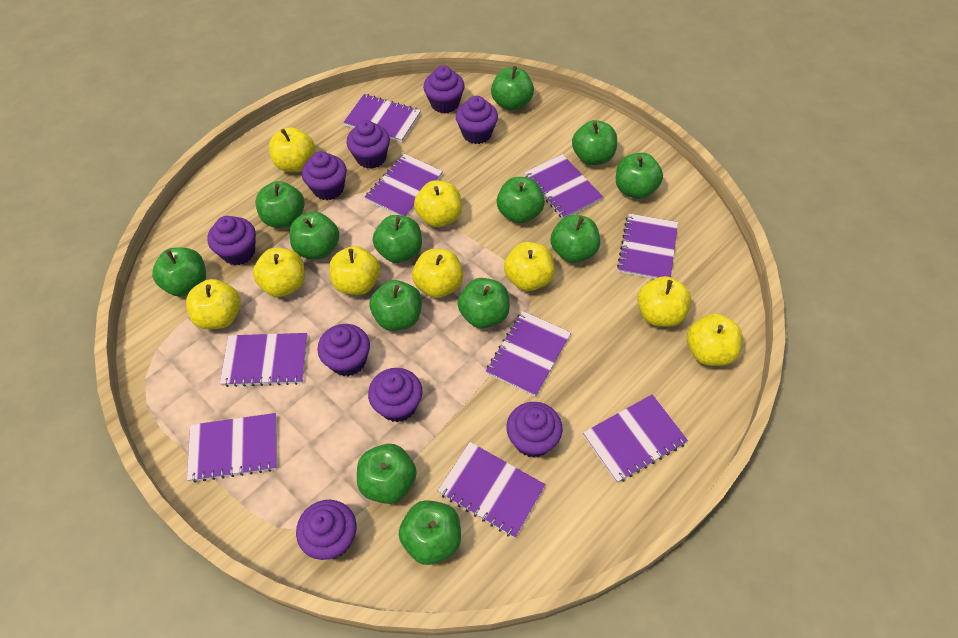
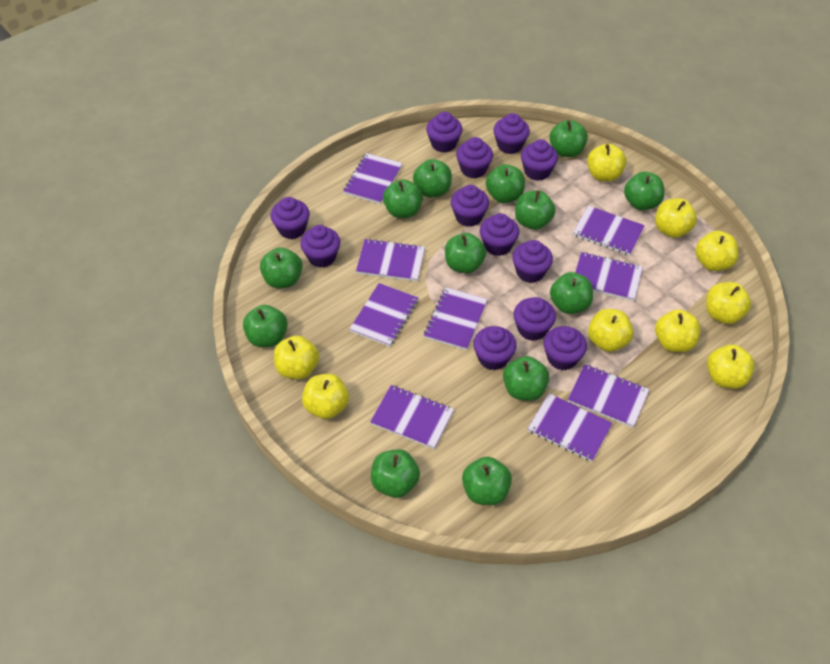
purple cupcake: [207,216,256,265] [296,500,356,560] [302,151,347,200] [317,324,370,376] [346,120,390,169] [368,368,422,422] [423,66,465,114] [456,96,498,144] [507,402,563,458] = 9 -> [271,197,310,239] [300,225,340,268] [426,112,462,153] [451,185,489,227] [456,137,493,179] [473,326,517,370] [480,213,519,256] [493,113,530,154] [512,240,553,283] [513,297,556,341] [521,139,558,181] [544,326,587,370] = 12

